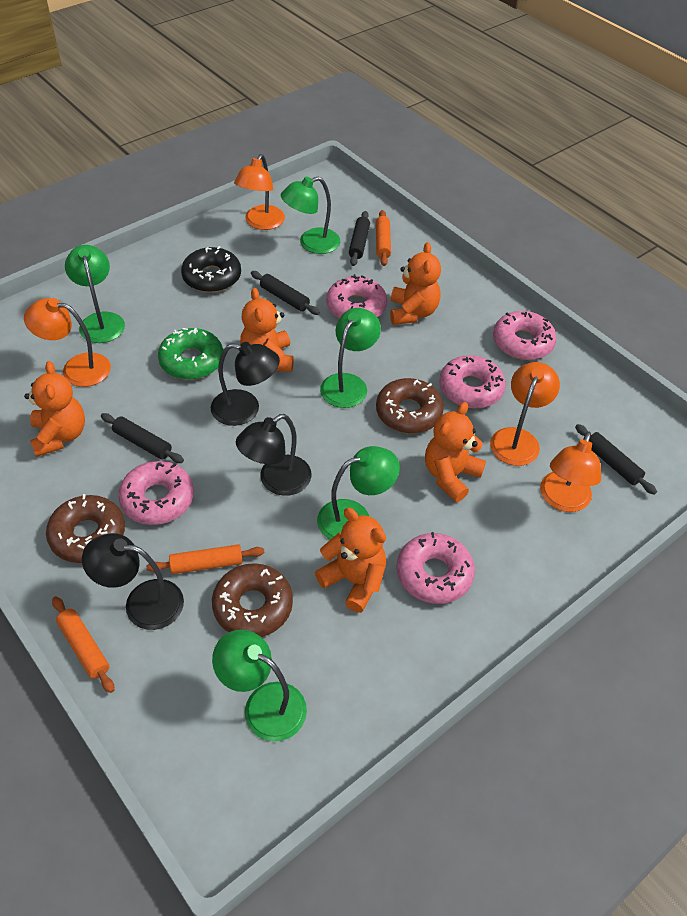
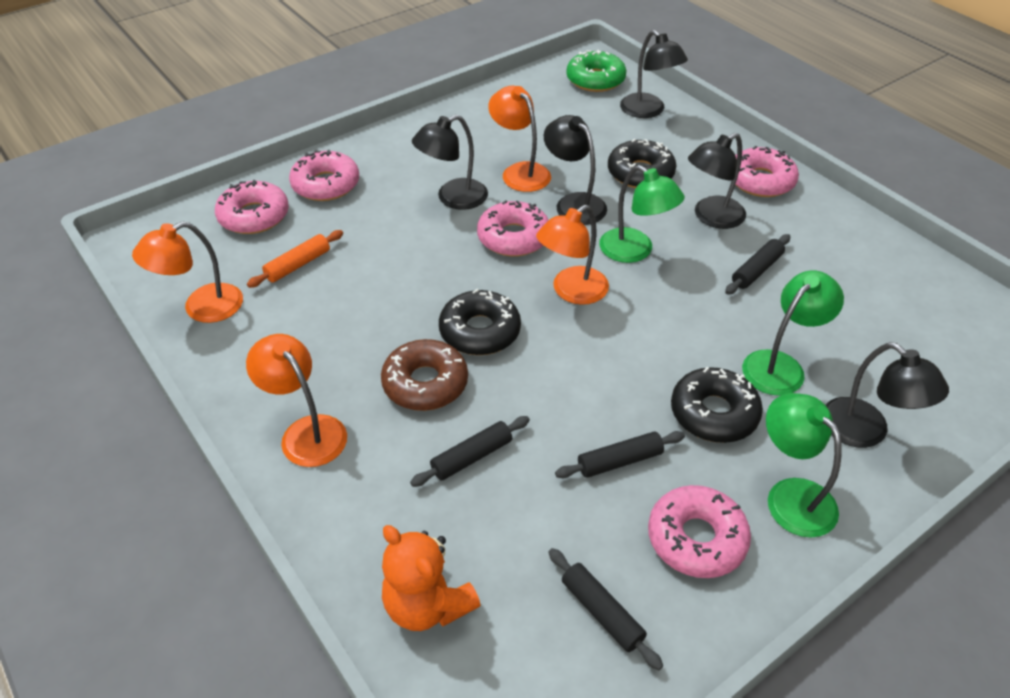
black donut: [181,246,241,293] = 1 -> [439,289,521,355] [608,138,676,188] [671,367,763,443] = 3
black lamp: [82,533,184,630] [211,342,280,426] [236,414,312,496] = 3 -> [412,115,488,210] [544,115,607,225] [620,30,688,118] [688,133,746,229] [826,342,949,448] = 5
brown donut: [46,494,125,563] [212,563,293,637] [376,378,444,434] = 3 -> [381,339,468,411] = 1
green lamp: [65,245,125,343] [212,629,307,742] [281,177,340,254] [317,446,400,540] [320,308,381,408] = 5 -> [599,165,685,263] [742,270,844,396] [766,393,842,538] = 3
orange rolling pin: [52,596,114,693] [146,544,265,574] [376,210,391,266] = 3 -> [247,230,343,288] = 1
orange teddy bear: [24,361,85,457] [240,288,294,372] [315,508,386,613] [390,242,441,325] [425,402,486,502] = 5 -> [382,525,481,631] = 1

